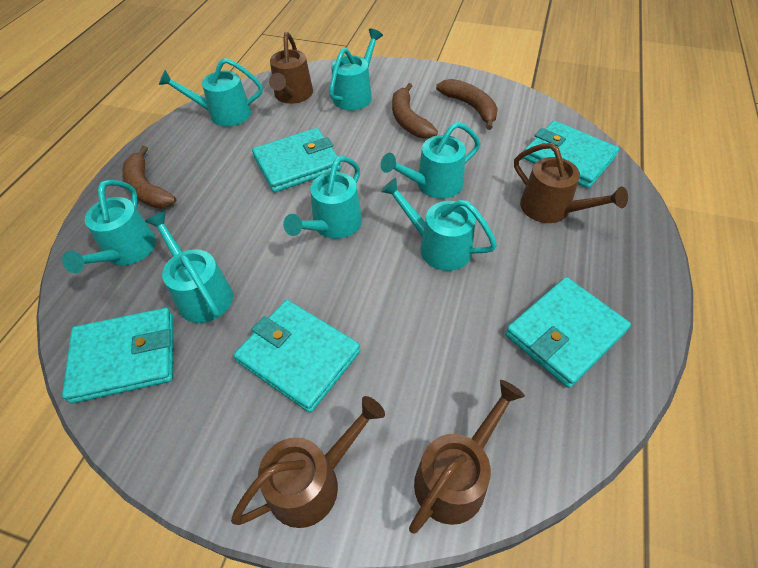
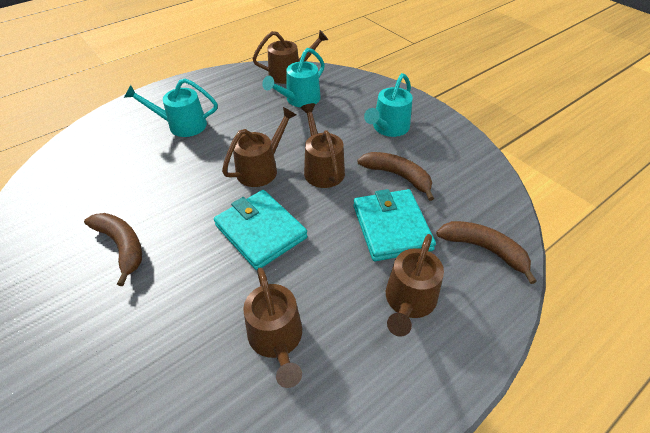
brown watering can: [231,396,385,528] [269,32,313,104] [409,380,525,534] [514,143,628,223] = 4 -> [222,107,296,187] [243,267,302,388] [253,30,328,84] [300,103,345,188] [386,234,444,337] = 5
turquoise wallet: [62,308,173,404] [234,300,360,413] [252,128,341,193] [505,277,631,388] [523,121,619,188] = 5 -> [214,190,307,270] [353,189,436,261] = 2
turquoise watering can: [62,180,156,273] [145,212,233,323] [159,58,263,127] [283,156,362,239] [329,29,383,111] [381,122,480,199] [381,178,497,271] = 7 -> [124,78,218,137] [262,48,325,107] [364,73,413,137] = 3

